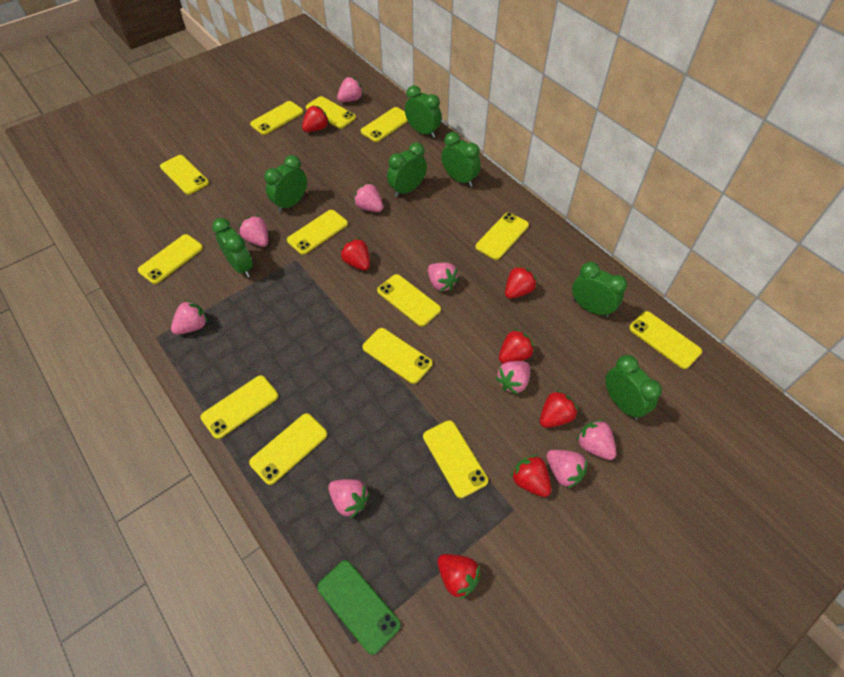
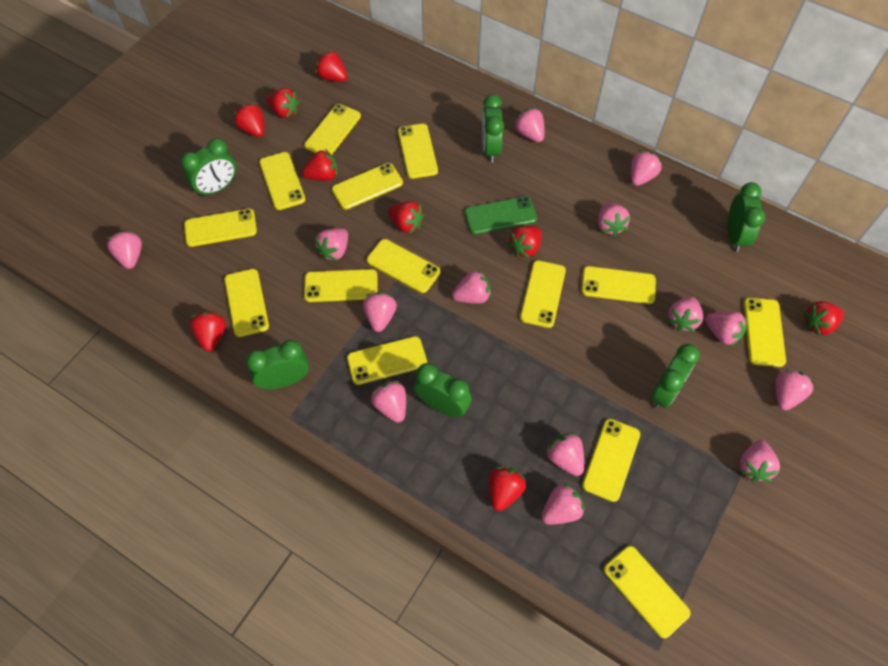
green clock: [212,218,253,278] [264,155,307,212] [387,142,427,197] [405,85,442,138] [441,132,481,187] [572,262,627,317] [605,355,662,420] = 7 -> [181,138,236,197] [246,340,309,389] [414,363,472,417] [482,94,504,163] [650,344,700,409] [727,182,765,252] = 6
pink strawberry: [171,300,208,335] [238,215,268,247] [328,479,370,519] [337,77,363,102] [354,183,383,212] [428,263,459,292] [495,361,530,395] [546,450,587,489] [576,419,616,460] = 9 -> [107,231,142,269] [315,228,348,261] [363,292,397,332] [371,381,406,423] [452,270,491,304] [514,108,545,142] [541,483,585,525] [545,433,584,476] [598,202,630,236] [631,150,663,186] [668,296,703,332] [705,311,747,347] [740,440,780,482] [775,369,815,410] = 14
red strawberry: [302,105,329,132] [340,238,370,271] [437,554,481,600] [499,329,534,364] [505,266,537,299] [511,455,551,497] [540,390,578,428] = 7 -> [190,311,226,351] [233,103,264,137] [266,88,300,118] [302,149,337,181] [315,50,347,82] [388,201,424,234] [489,466,526,511] [508,226,542,258] [804,301,844,336] = 9
yellow phone: [138,234,203,284] [160,155,209,195] [200,375,278,439] [249,413,327,485] [250,101,303,135] [287,210,348,255] [306,96,356,129] [361,107,408,142] [362,328,433,384] [377,274,441,326] [423,420,488,498] [475,212,529,260] [629,311,702,369] = 13 -> [184,209,257,247] [224,269,269,337] [259,152,305,210] [304,104,361,155] [304,269,378,302] [332,163,403,210] [347,336,427,385] [367,239,440,293] [398,124,438,179] [520,260,566,328] [581,266,656,304] [582,419,640,502] [604,546,691,638] [744,298,786,367] = 14

